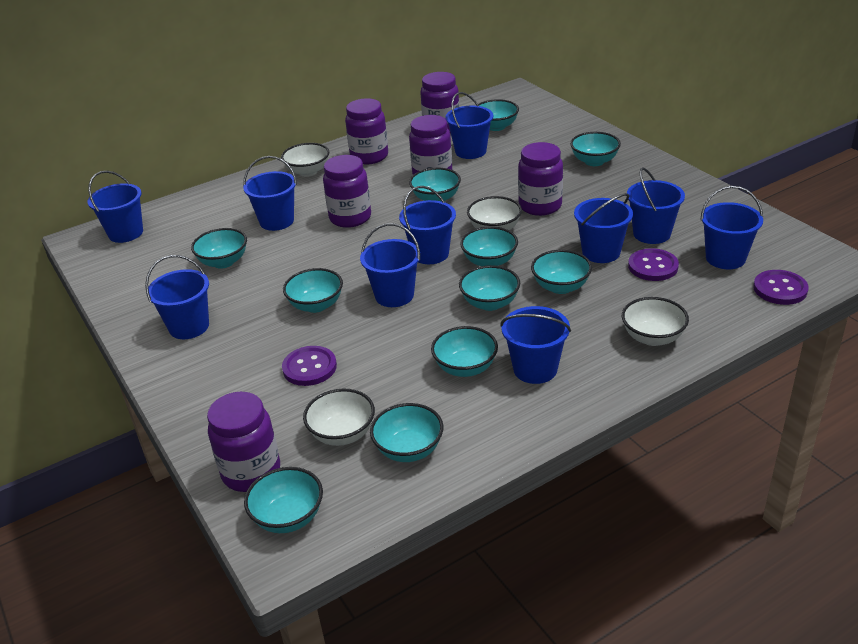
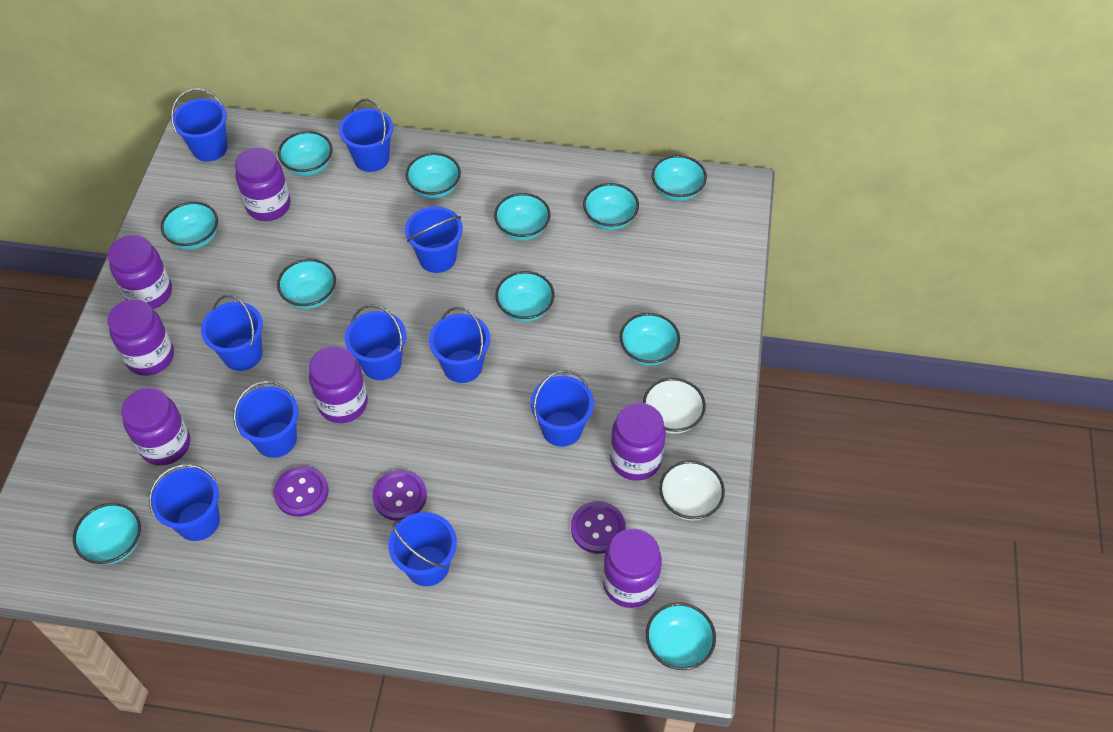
purple jar: [207,392,280,492] [323,155,371,228] [345,98,388,165] [409,115,452,175] [420,72,460,133] [518,142,563,216] = 6 -> [108,235,172,309] [108,299,174,376] [121,388,190,466] [235,147,291,221] [309,346,368,423] [603,529,662,608] [610,403,666,481] = 7
white bowl: [281,143,329,177] [303,389,375,446] [467,196,522,230] [622,297,689,346] = 4 -> [643,378,706,434] [659,460,725,520] = 2

